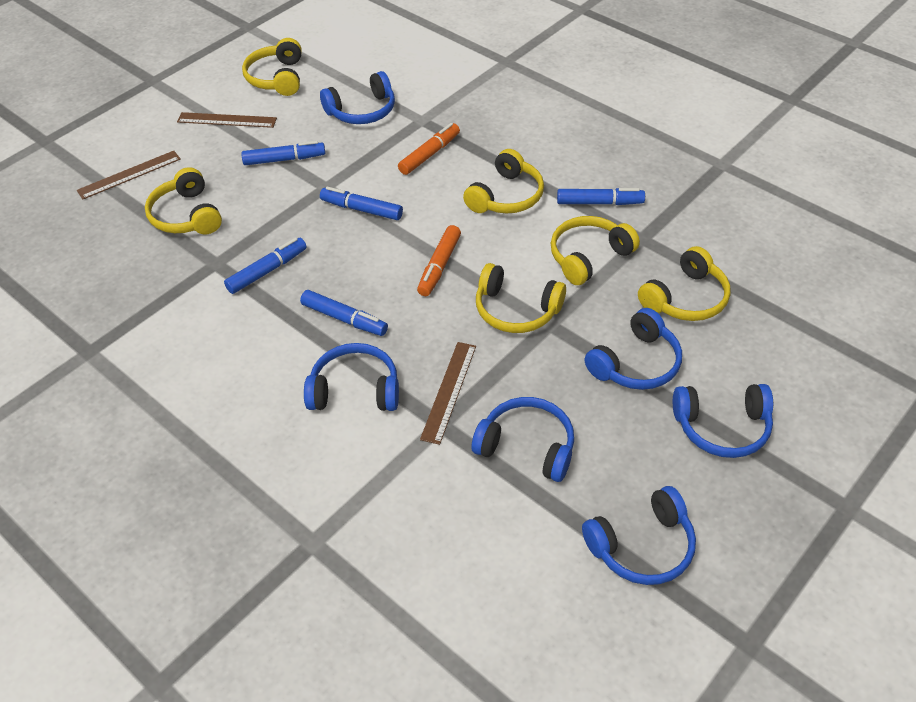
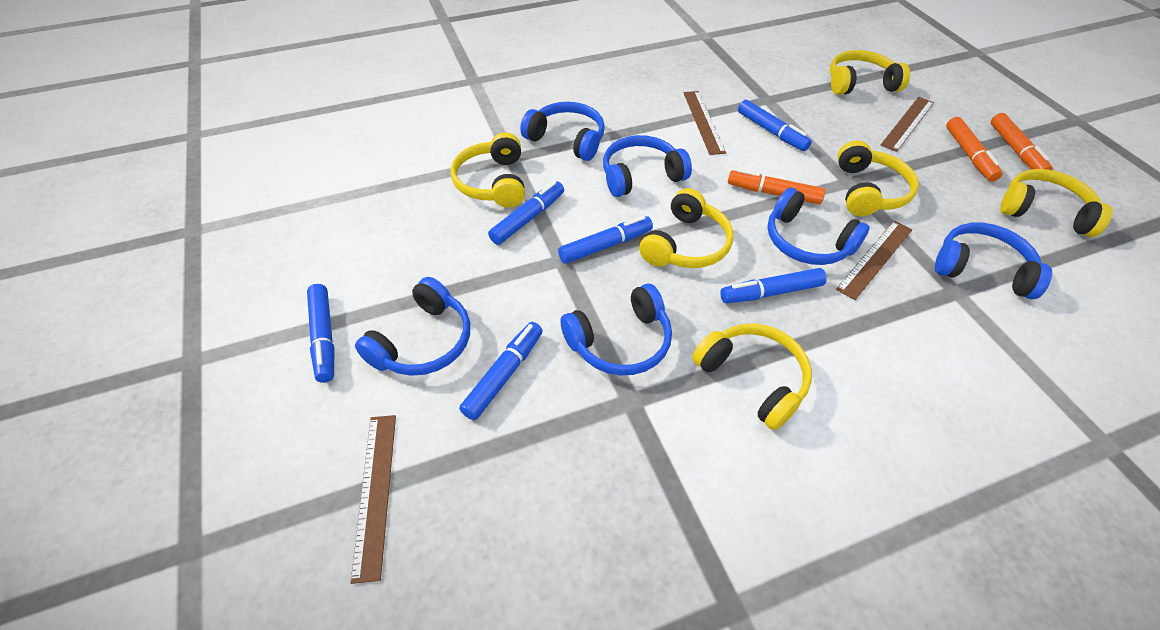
blue marker: [224,238,307,294] [241,141,325,165] [300,290,388,336] [320,186,403,220] [557,188,645,205] = 5 -> [307,284,334,383] [459,322,543,420] [488,181,564,245] [558,216,653,264] [720,268,827,303] [738,100,812,151] = 6
brown ruler: [77,151,181,199] [177,112,277,128] [420,342,476,445] = 3 -> [351,415,396,584] [683,91,726,155] [836,221,912,300] [881,97,934,152] = 4
orange marker: [398,123,460,175] [417,225,461,296] = 2 -> [728,169,825,204] [946,117,1003,182] [991,113,1052,170] = 3

